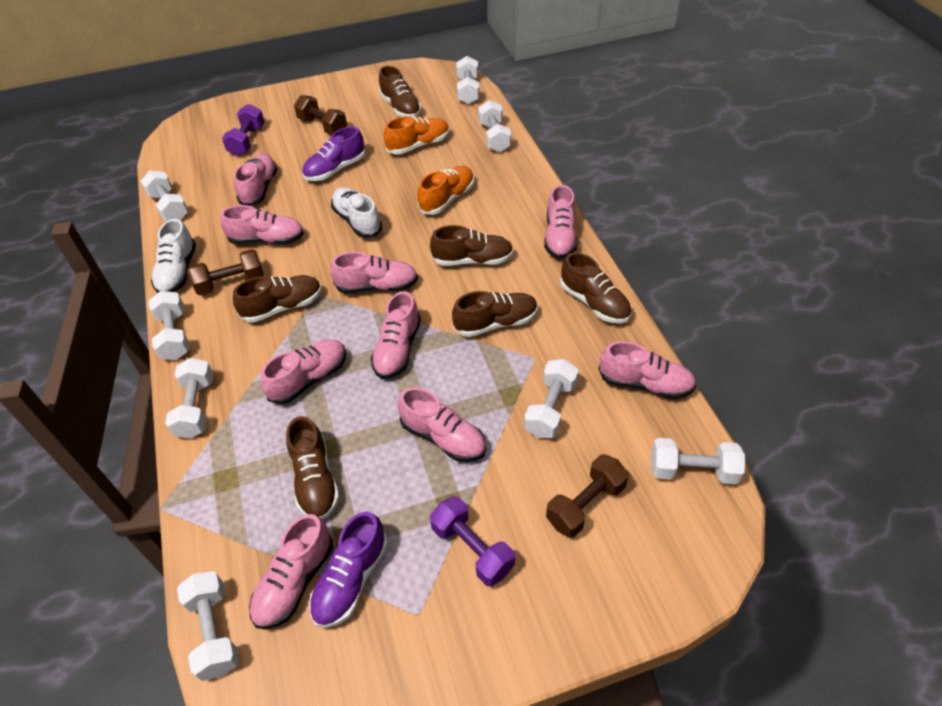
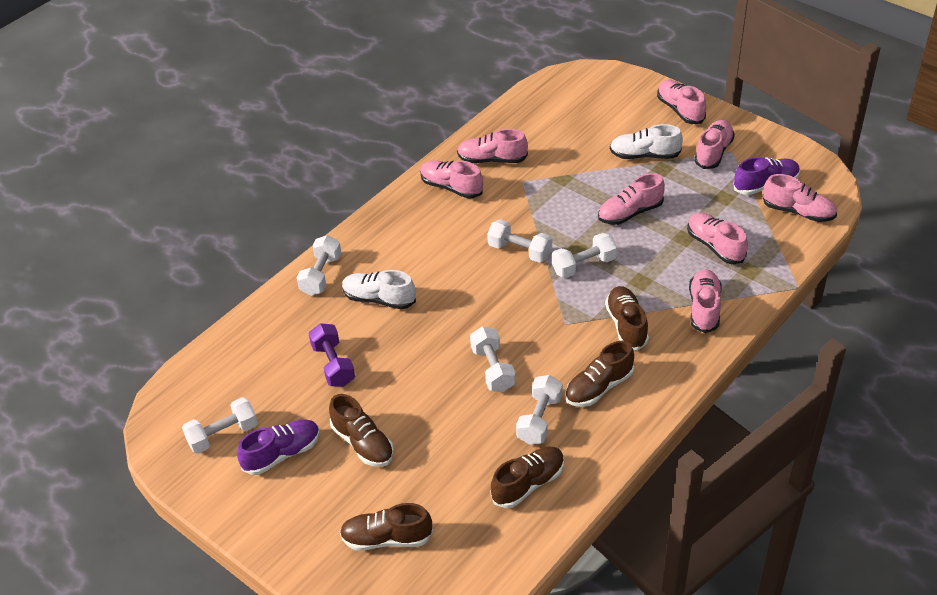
brown dumbbell: [188,249,264,295] [294,95,347,135] [546,454,629,538] = 3 -> none = 0
brown shoe: [233,275,322,323] [286,416,339,520] [379,66,421,117] [430,225,514,266] [452,291,538,337] [560,252,631,323] = 6 -> [329,394,394,467] [340,503,433,551] [491,447,564,508] [565,341,634,407] [605,286,649,350] = 5
orange shoe: [384,116,449,154] [418,166,474,215] = 2 -> none = 0
pink shoe: [220,205,304,244] [234,153,278,206] [249,514,333,629] [261,340,346,404] [330,252,418,294] [371,291,421,379] [398,387,486,462] [544,185,577,259] [599,341,696,399] = 9 -> [420,160,483,199] [457,129,528,163] [598,173,665,225] [657,80,706,124] [687,213,748,264] [689,269,722,333] [694,120,735,169] [762,174,837,222] = 8
purple dumbbell: [222,104,265,156] [430,496,515,587] = 2 -> [308,323,355,387] = 1
white dumbbell: [141,170,188,221] [149,291,190,360] [165,358,214,439] [177,571,239,681] [456,56,479,104] [478,100,511,152] [524,359,579,438] [651,438,745,484] = 8 -> [182,397,258,454] [297,235,341,296] [470,326,516,392] [487,219,552,263] [516,375,563,445] [552,233,617,278] = 6

